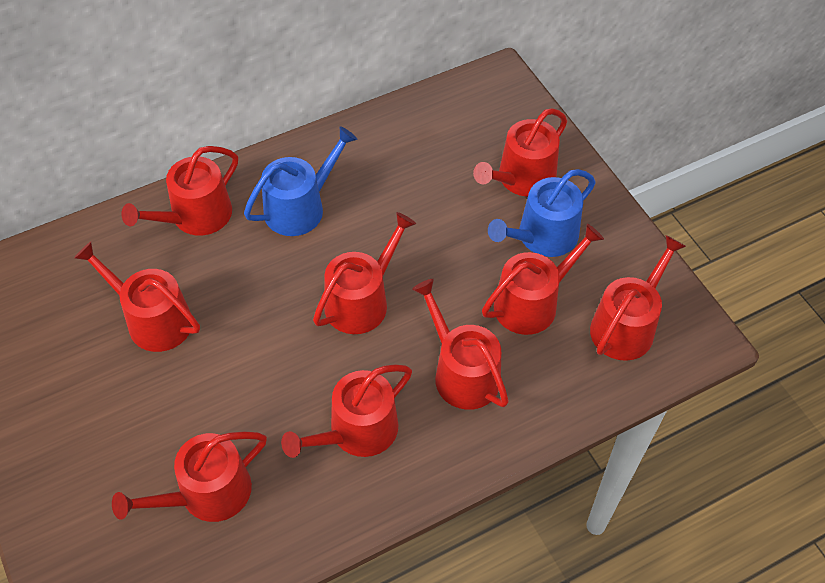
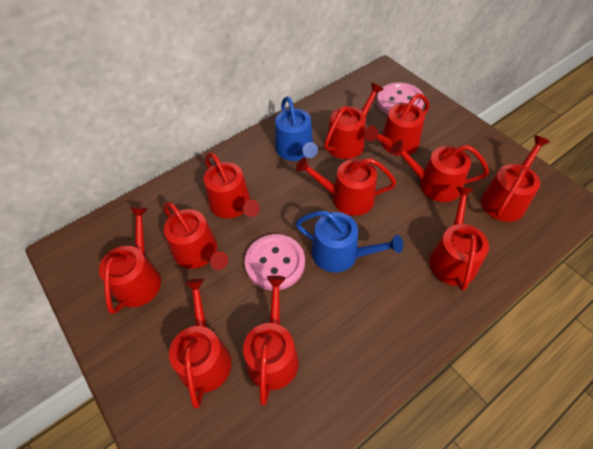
pink button: none = 0 -> [245,234,305,290] [377,82,424,115] = 2
red watering can: [74,242,200,352] [112,432,267,522] [121,146,238,236] [281,365,412,458] [313,212,416,334] [412,279,509,410] [473,108,567,197] [482,224,604,335] [590,235,686,361] = 9 -> [99,207,161,314] [163,202,228,270] [169,278,232,408] [204,153,260,218] [243,275,299,405] [296,157,396,216] [324,83,384,159] [364,94,430,156] [390,140,489,202] [429,187,489,291] [481,135,550,222] = 11

